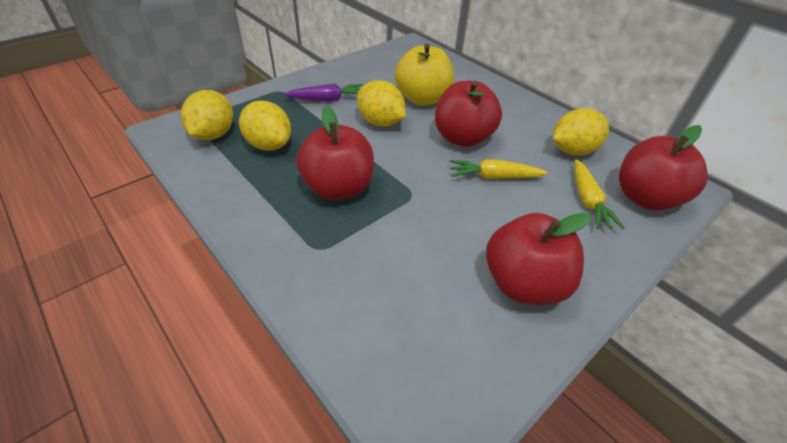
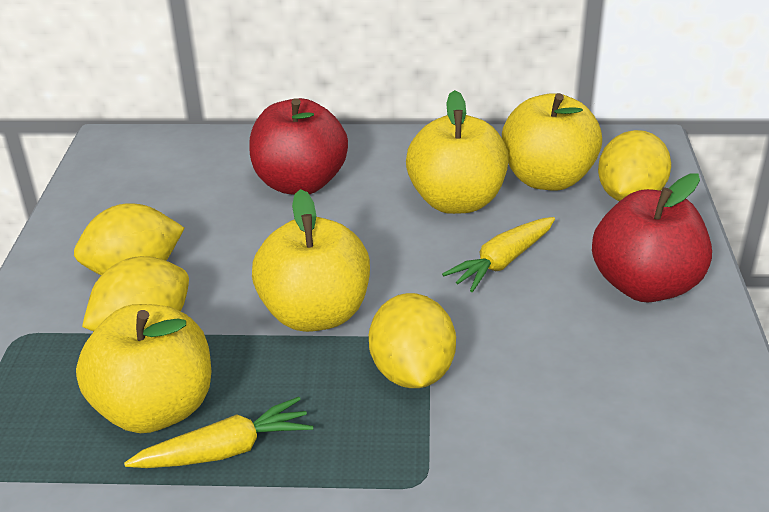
purple carrot: [284,83,363,101] = 1 -> none = 0
red apple: [296,106,374,200] [435,80,502,147] [486,213,591,305] [619,125,708,210] = 4 -> [249,98,348,195] [592,173,712,302] = 2
yellow apple: [395,43,454,106] = 1 -> [76,304,211,433] [252,189,370,332] [406,90,509,214] [502,93,602,191] = 4

